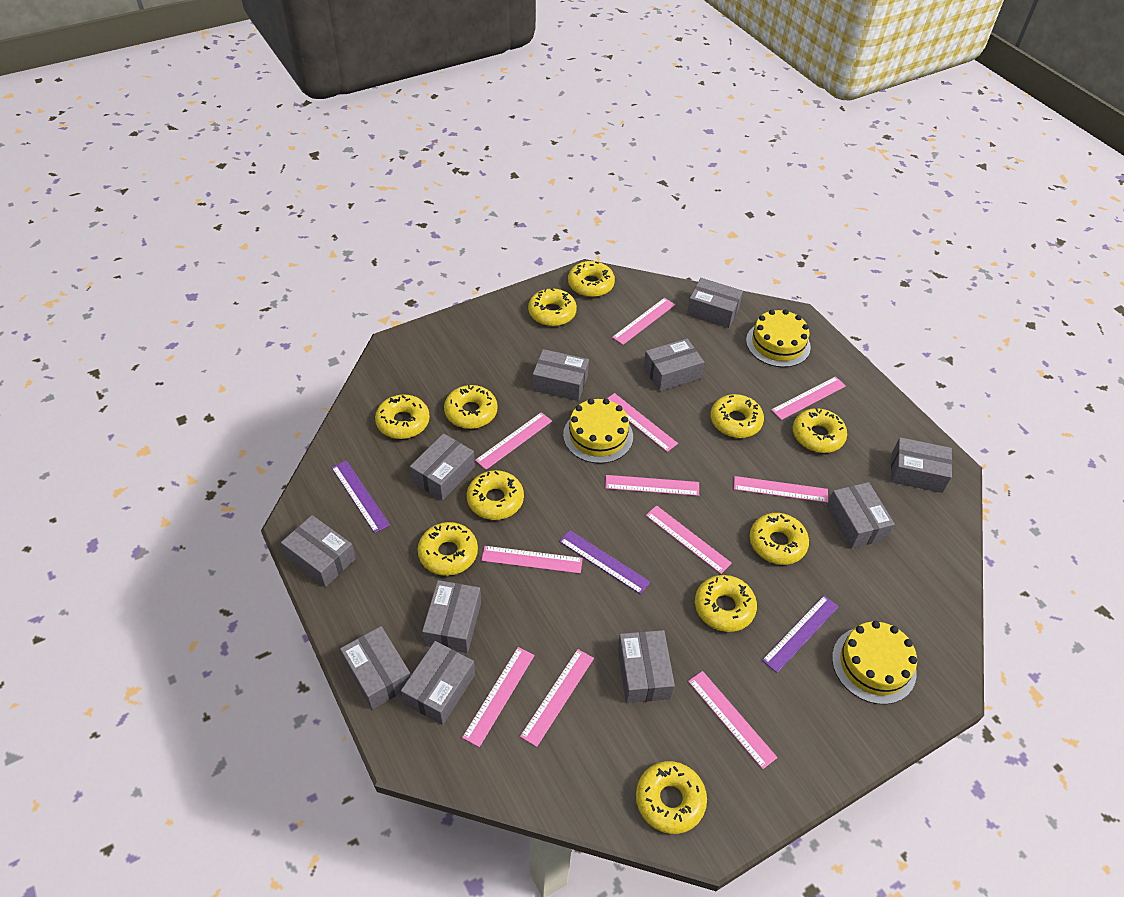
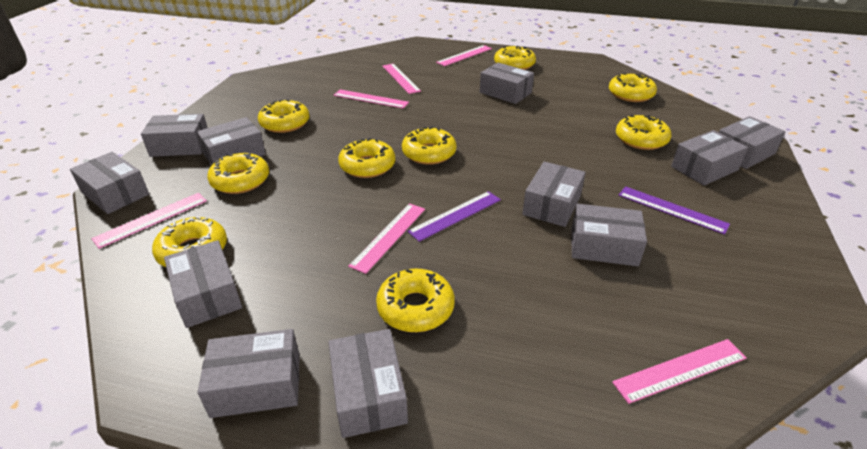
pink ruler: [462,647,535,747] [475,412,552,470] [481,546,583,574] [520,649,594,747] [605,475,699,496] [607,393,678,452] [612,298,675,345] [645,505,732,574] [688,671,778,769] [734,476,828,503] [771,376,846,420] = 11 -> [92,193,207,249] [334,89,409,108] [348,203,425,274] [382,64,421,94] [436,45,492,66] [612,339,747,404] = 6
purple ruler: [331,460,390,533] [559,530,650,594] [762,595,839,673] = 3 -> [407,191,501,242] [618,186,730,235] = 2
yellow cake: [563,398,633,464] [746,309,811,367] [832,621,917,704] = 3 -> none = 0
yellow donut: [375,395,430,439] [418,522,478,576] [444,385,498,429] [467,470,524,520] [528,288,577,326] [568,261,615,297] [636,761,707,834] [695,575,757,632] [710,394,764,438] [750,513,809,565] [793,408,847,453] = 11 -> [152,217,227,267] [207,153,269,194] [258,99,310,133] [338,138,395,178] [376,269,455,332] [402,127,457,165] [494,46,536,70] [609,73,657,102] [616,115,671,150] = 9

